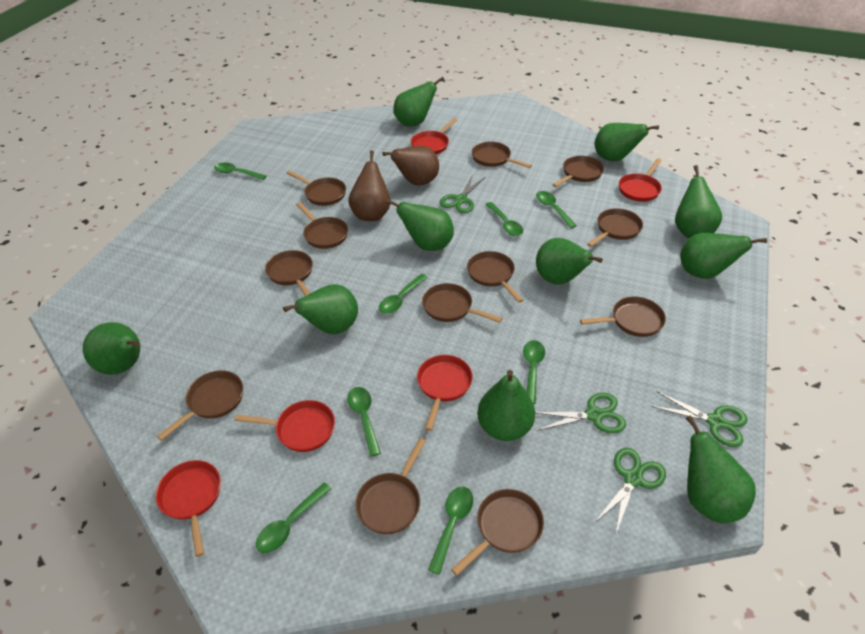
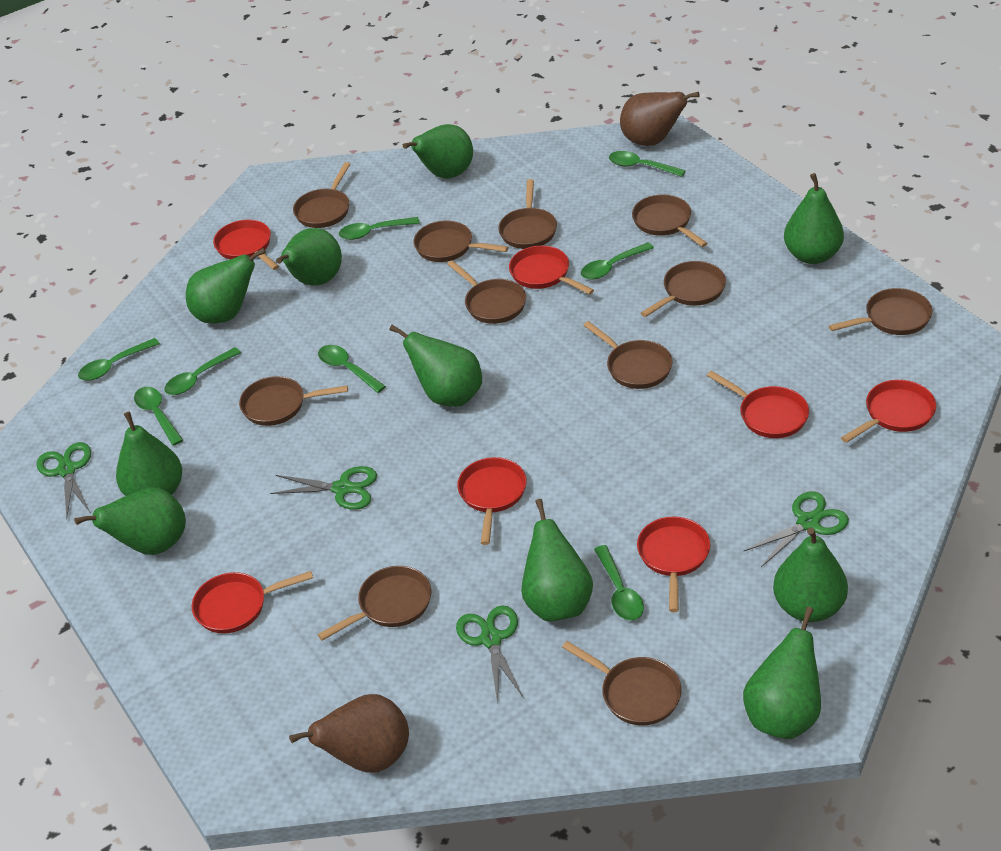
brown pan: [157,370,243,441] [265,250,313,296] [287,170,346,206] [296,202,348,249] [355,438,426,534] [422,283,503,323] [451,489,544,576] [467,251,523,303] [472,142,532,168] [552,156,604,187] [580,296,666,337] [587,208,643,247] = 12 -> [239,376,348,426] [293,162,350,228] [318,566,431,641] [414,221,508,262] [447,260,526,324] [498,179,557,249] [562,641,682,726] [583,321,672,389] [632,195,708,247] [641,261,726,317] [829,288,932,335] = 11
red pan: [155,460,221,557] [235,400,335,452] [411,118,457,154] [417,355,473,431] [619,158,662,202] = 5 -> [192,571,313,634] [213,220,279,270] [457,457,527,545] [509,245,594,295] [637,516,710,612] [707,371,809,438] [841,380,936,443] = 7

